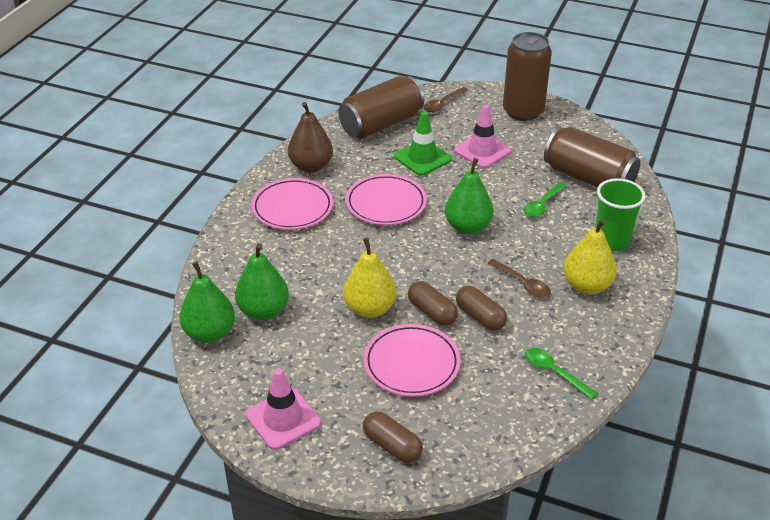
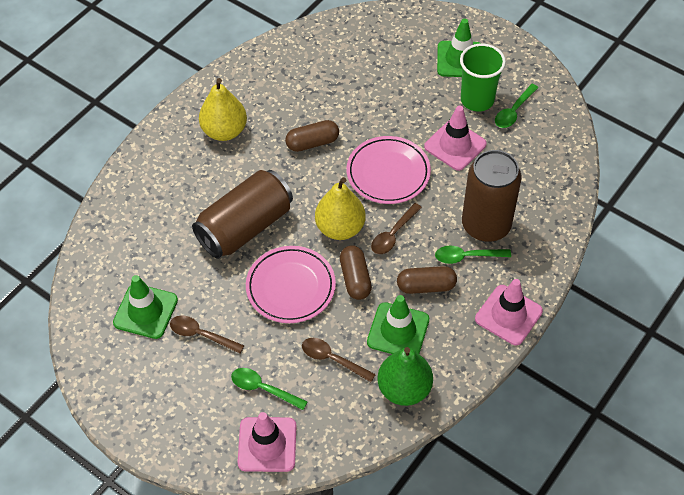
brown can: [339,76,424,139] [503,32,552,121] [544,127,640,187] = 3 -> [192,170,293,259] [462,150,522,242] = 2
brown pear: [288,102,333,173] = 1 -> none = 0
brown spoon: [424,87,468,112] [487,259,551,298] = 2 -> [170,315,244,354] [302,338,376,382] [371,203,422,254] = 3
green pear: [179,261,235,343] [235,243,289,320] [445,158,494,234] = 3 -> [377,347,433,406] = 1
green spoon: [523,182,566,217] [525,348,598,400] = 2 -> [231,368,307,410] [435,246,511,264] [495,84,539,128] = 3
green traffic cone: [394,111,452,176] = 1 -> [113,275,178,339] [367,295,429,354] [437,19,481,77] = 3
pink plate: [251,178,333,230] [346,174,427,225] [364,324,461,397] = 3 -> [246,246,336,323] [347,136,431,204] = 2
pink traffic cone: [246,368,321,450] [454,105,511,168] = 2 -> [238,412,296,472] [424,106,487,171] [475,279,543,345] = 3

